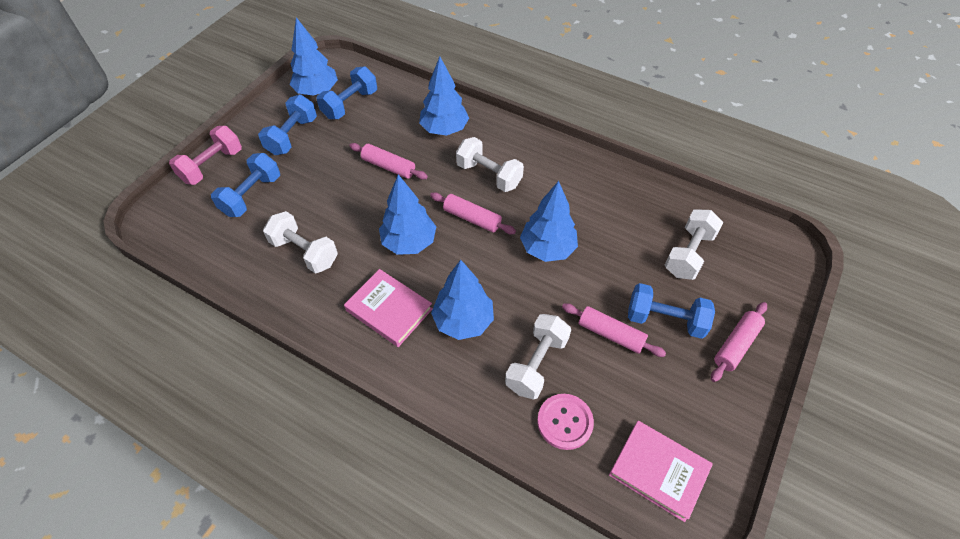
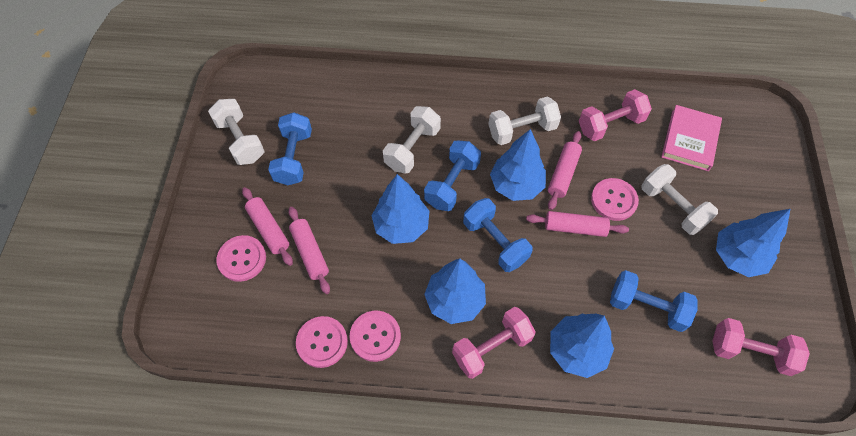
pink book: [344,269,433,347] [609,421,713,522] = 2 -> [661,105,722,171] = 1
pink button: [537,394,594,450] = 1 -> [216,235,266,282] [296,316,348,368] [350,311,401,362] [591,178,639,221] = 4
pink dumbbell: [169,126,242,185] = 1 -> [452,307,536,379] [579,89,652,141] [712,318,810,376] = 3

